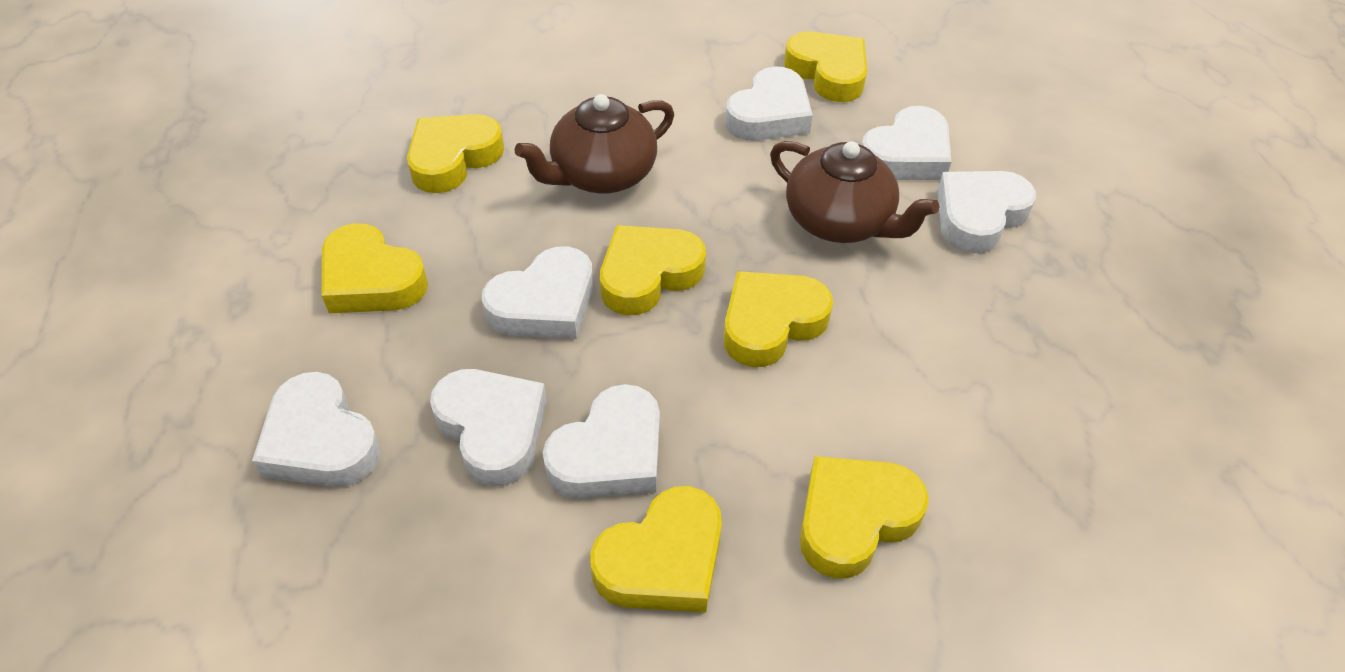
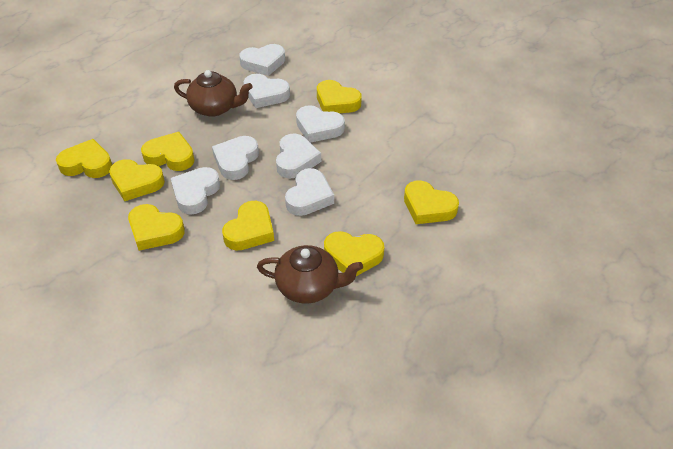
yellow heart: [322,223,428,313] [407,114,504,193] [590,486,722,613] [600,225,706,315] [724,271,833,367] [784,31,867,102] [800,456,929,578] = 7 -> [56,139,112,178] [109,159,165,201] [128,204,185,251] [141,132,195,171] [222,201,274,251] [317,80,362,113] [324,231,384,276] [404,180,459,224] = 8

